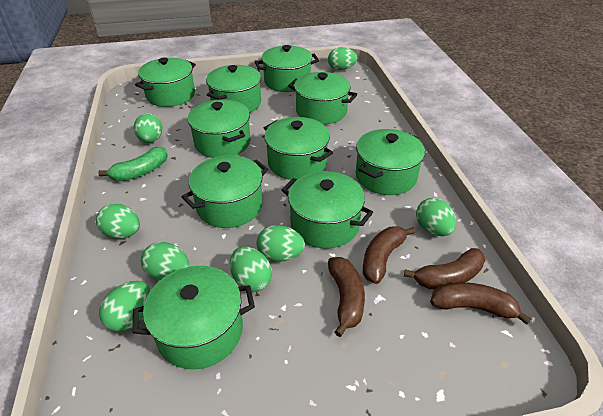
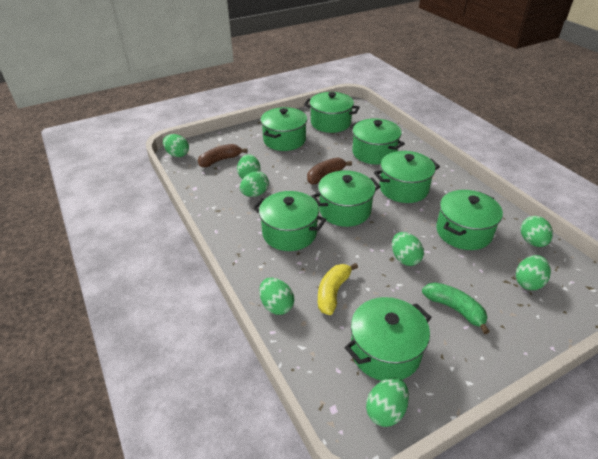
brown banana: [328,257,365,337] [363,226,416,284] [404,248,485,289] [430,282,532,325] = 4 -> [198,144,247,167] [307,157,352,185] = 2
green pot: [133,266,255,369] [135,57,196,107] [182,155,268,228] [187,99,250,158] [206,65,261,113] [255,45,319,92] [264,117,333,180] [282,171,373,249] [288,72,357,124] [356,129,425,195] = 10 -> [253,191,327,251] [261,107,307,151] [304,92,360,133] [311,170,381,227] [345,297,432,381] [350,118,405,165] [374,151,440,203] [436,190,503,250] = 8
yellow banana: none = 0 -> [318,263,358,315] = 1

